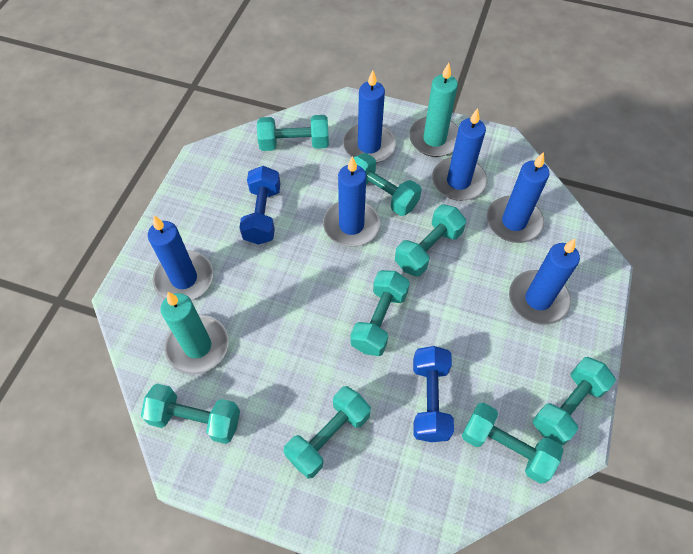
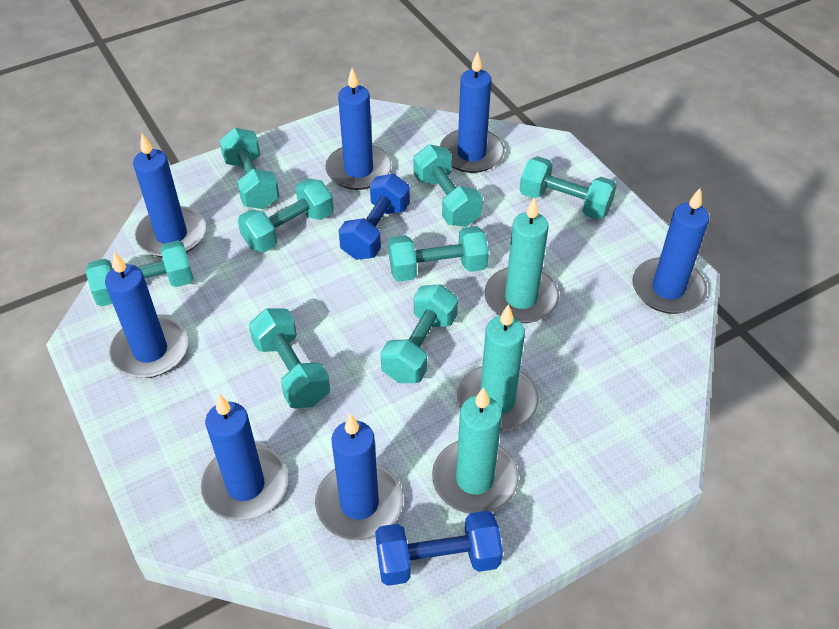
blue candle: [148,216,213,301] [323,156,380,247] [343,70,396,163] [432,108,487,201] [487,152,549,243] [509,239,580,325] = 6 -> [105,252,188,378] [133,134,206,257] [201,394,288,521] [315,413,403,540] [325,68,392,190] [440,51,504,173] [632,188,709,314] = 7
turquoise candle: [160,292,228,374] [409,63,458,157] = 2 -> [432,387,519,514] [457,305,538,431] [485,197,559,323] = 3

